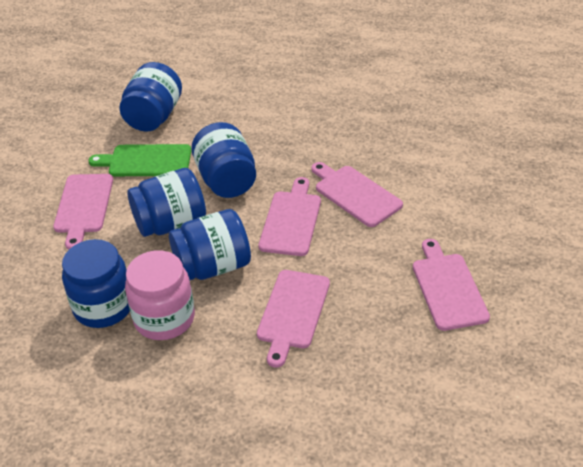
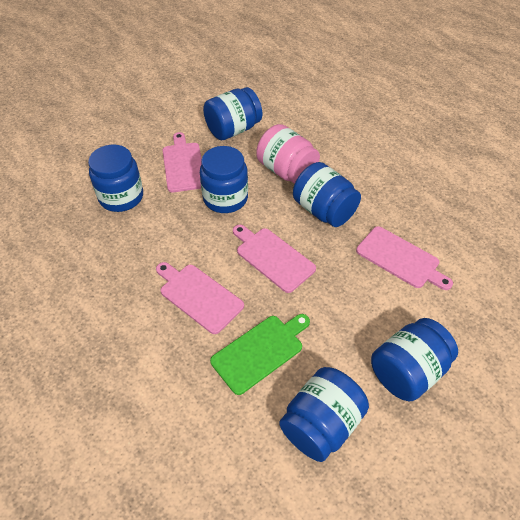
blue jar: [62,239,130,328] [119,62,182,132] [127,168,206,237] [169,209,251,280] [191,122,256,198] = 5 -> [88,145,143,212] [200,146,248,213] [203,87,262,140] [279,367,369,462] [293,162,361,227] [371,318,458,401] = 6
pink cutting board: [53,174,113,250] [257,270,330,368] [258,177,321,256] [311,162,403,227] [413,239,490,331] = 5 -> [156,262,244,334] [163,132,202,192] [233,225,316,293] [356,226,453,290] = 4

